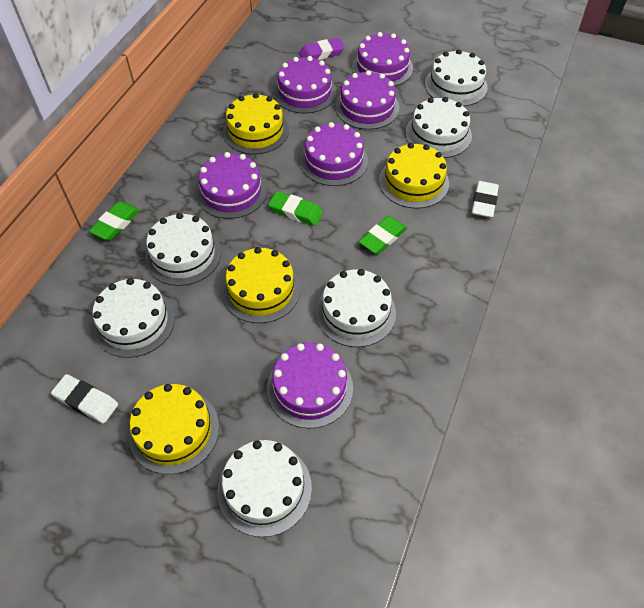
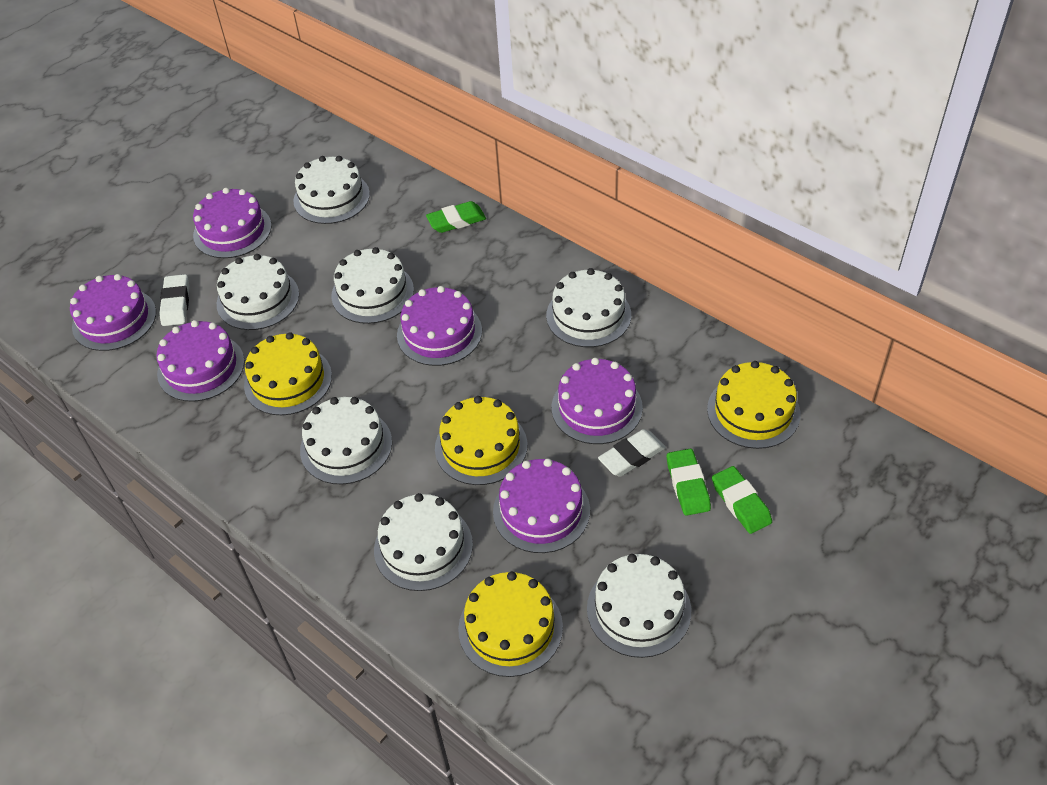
purple eraser: [299,38,345,60] = 1 -> none = 0
white cake: [92,278,175,358] [145,213,221,286] [217,440,312,537] [316,269,396,347] [405,97,472,158] [425,49,488,106] = 6 -> [217,254,299,330] [293,156,370,224] [300,397,392,485] [331,247,414,324] [374,493,473,591] [546,268,631,347] [587,554,691,658] = 7

